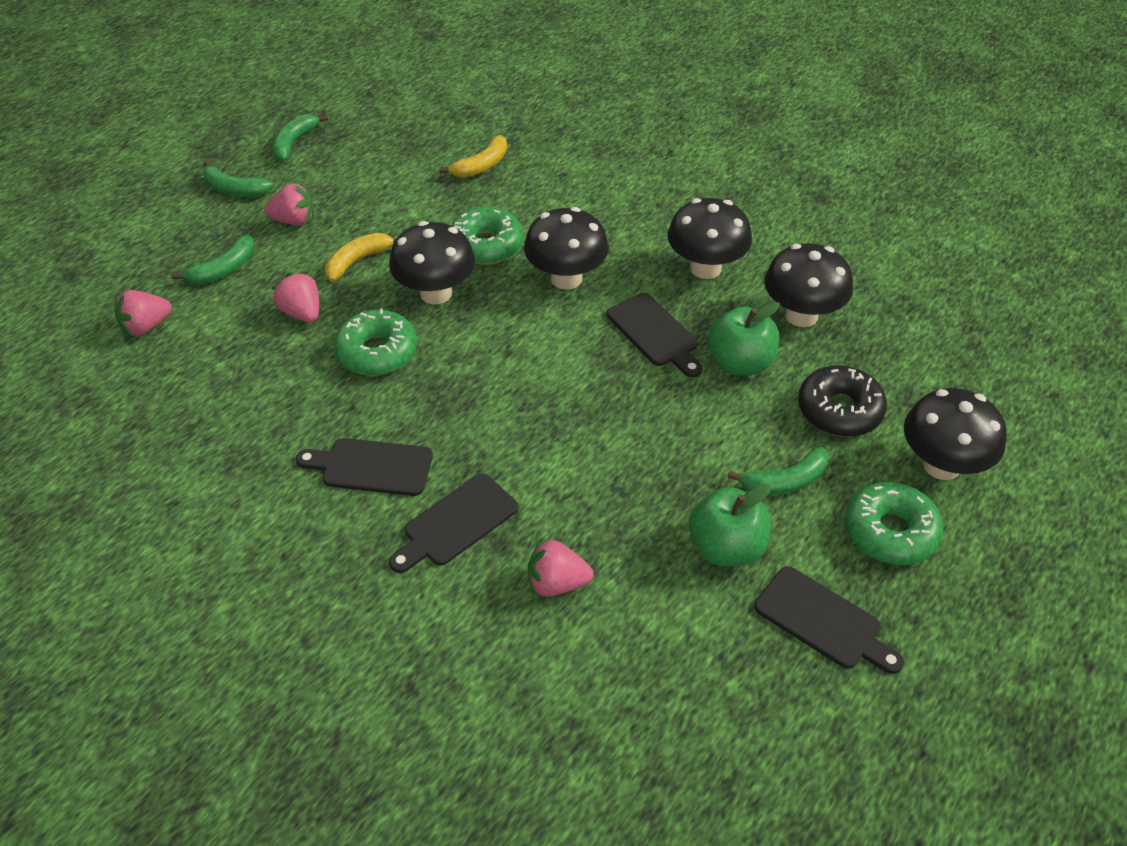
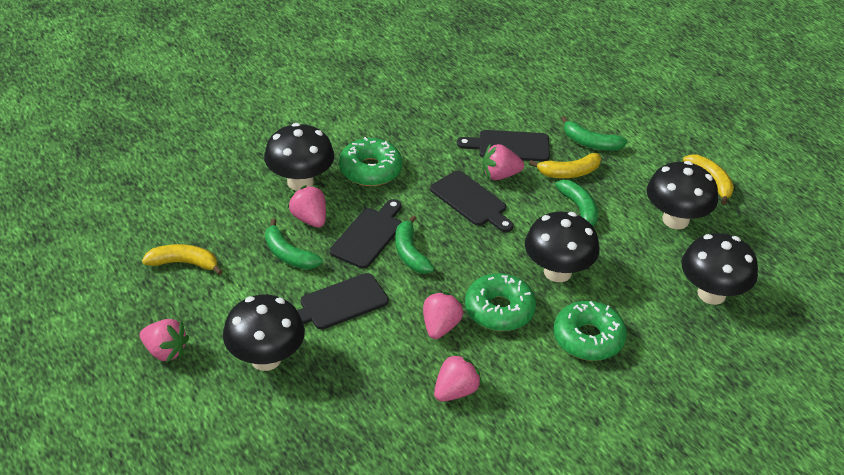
black donut: [798,365,887,437] = 1 -> none = 0
green apple: [689,484,771,567] [708,302,780,375] = 2 -> none = 0
pink strawberry: [115,290,172,337] [264,183,314,226] [271,271,319,322] [528,538,594,597] = 4 -> [140,319,189,363] [288,185,326,228] [423,292,464,339] [434,353,482,402] [483,144,524,180] = 5
yellow banana: [325,233,396,282] [439,135,507,178] = 2 -> [142,244,223,275] [529,153,601,178] [683,155,734,205] = 3

